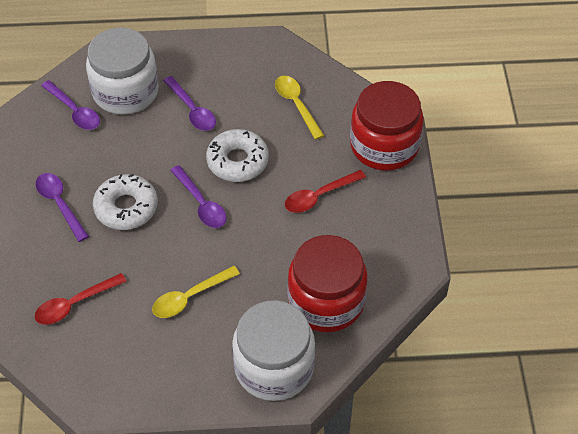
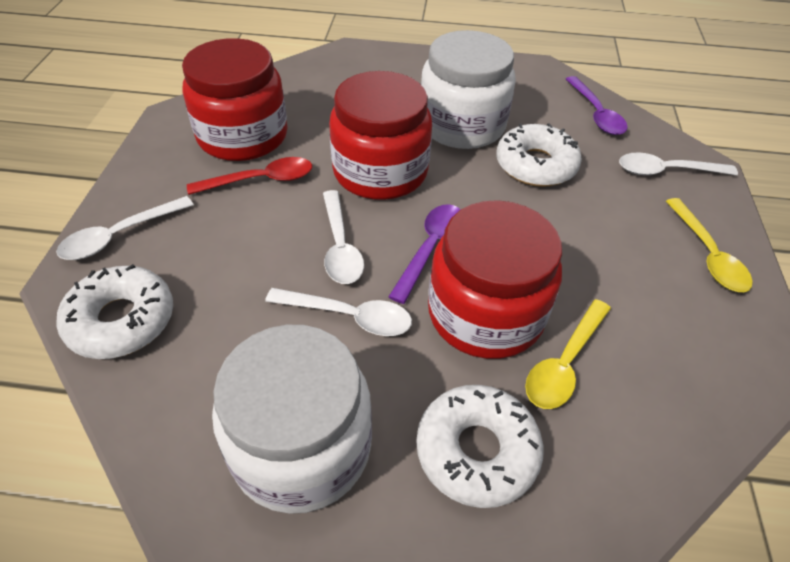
purple spoon: [35,173,89,242] [41,80,100,130] [163,76,216,131] [170,165,227,228] = 4 -> [388,204,460,304] [566,76,628,135] = 2
red jar: [288,235,367,332] [350,81,424,171] = 2 -> [182,38,288,161] [329,71,432,200] [428,200,562,359] = 3
red spoon: [35,273,127,325] [285,170,366,213] = 2 -> [187,157,312,195] = 1
white donut: [93,174,158,230] [206,129,269,182] = 2 -> [56,264,173,359] [416,385,543,508] [496,123,582,187] = 3
white spoon: none = 0 -> [56,196,194,260] [265,288,412,336] [323,190,364,284] [619,152,738,175] = 4

